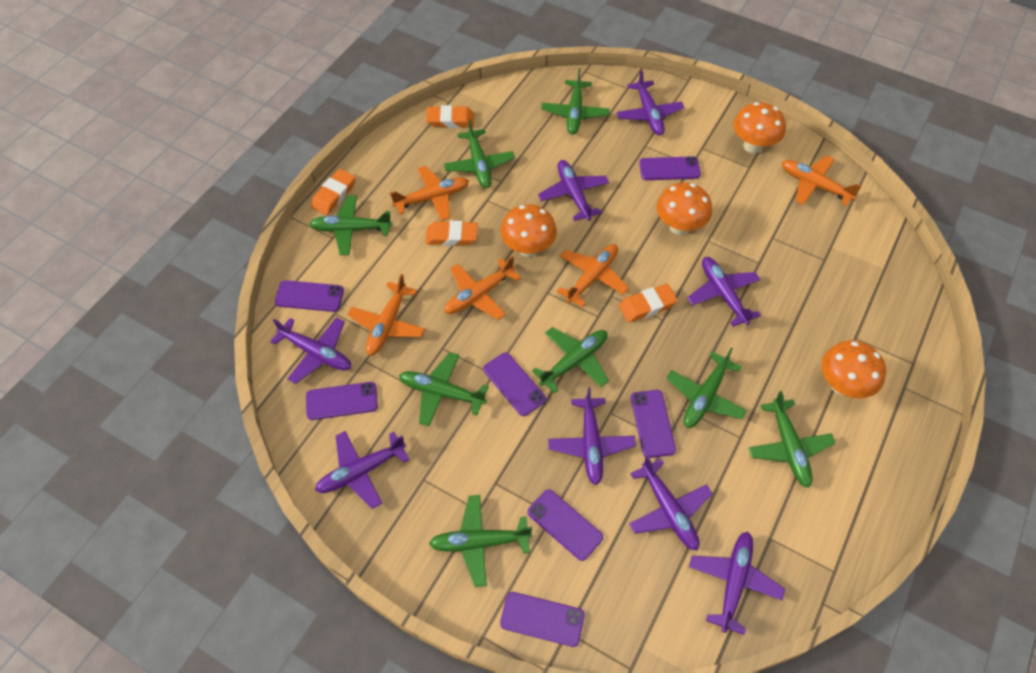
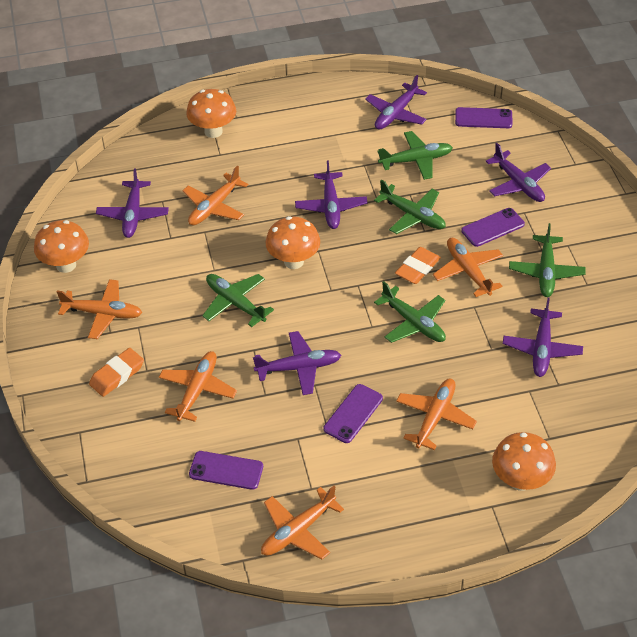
green plane: [309,195,392,255] [399,352,489,426] [429,495,532,587] [444,119,515,188] [532,327,609,393] [541,68,610,135] [666,348,747,428] [749,391,835,488] = 8 -> [202,274,274,327] [374,180,446,234] [374,281,446,343] [377,131,453,180] [509,223,586,297] = 5
orange eraser: [311,169,356,215] [426,105,474,128] [426,221,478,246] [619,284,678,323] = 4 -> [89,348,144,397] [395,247,441,284] = 2
orange plane: [347,274,425,356] [390,166,469,221] [445,256,521,320] [557,244,629,307] [782,156,862,206] = 5 -> [57,279,142,339] [159,351,237,422] [183,166,248,225] [261,486,344,559] [396,379,477,450] [433,238,503,297] = 6
purple phone: [275,280,344,312] [306,382,378,420] [483,352,546,416] [500,592,584,647] [528,489,603,561] [631,390,676,458] [639,156,701,180] = 7 -> [189,451,263,490] [323,384,383,443] [455,107,513,128] [461,208,525,247] = 4
purple plane: [270,317,351,384] [315,431,409,509] [538,160,609,221] [548,387,636,485] [617,70,684,135] [629,455,713,550] [687,257,761,327] [689,532,785,635] = 8 -> [96,169,169,238] [253,331,341,395] [295,160,367,229] [365,75,427,130] [485,143,551,202] [503,298,583,377] = 6

